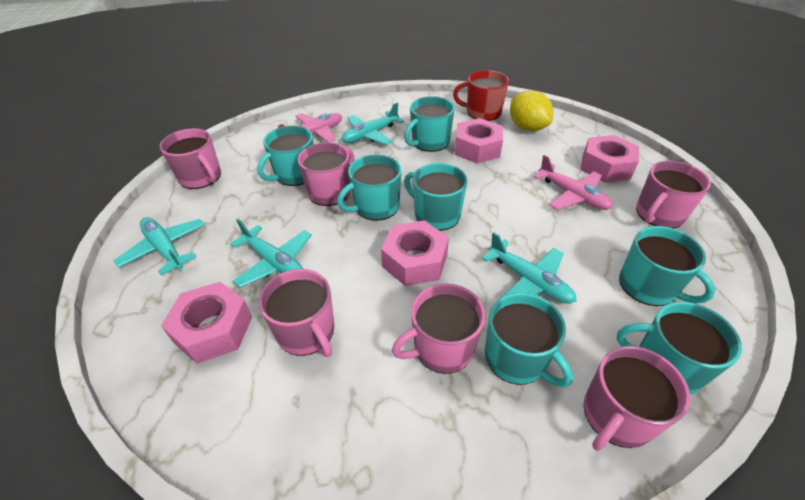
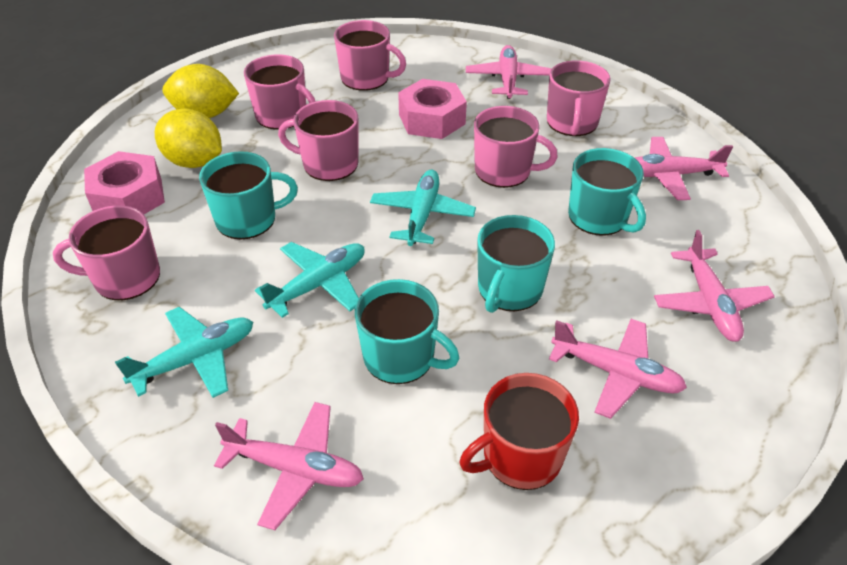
pink nut: [161,282,252,364] [381,220,449,286] [455,118,503,164] [581,135,639,183] = 4 -> [84,151,165,214] [398,79,467,139] = 2
pink plane: [278,113,342,143] [533,155,613,210] = 2 -> [214,402,364,530] [466,45,551,99] [549,319,687,419] [635,137,733,200] [654,230,775,342] = 5
turquoise mug: [257,126,313,186] [337,155,401,221] [404,96,455,152] [404,163,467,231] [485,293,573,388] [617,302,742,394] [619,226,715,306] = 7 -> [199,151,298,239] [355,279,459,384] [477,215,555,313] [568,148,646,236] = 4
turquoise plane: [114,217,205,275] [230,219,312,287] [342,102,404,145] [482,232,577,304] = 4 -> [115,307,253,398] [255,242,365,318] [370,170,476,246] = 3
yellow lemon: [510,90,553,131] = 1 -> [155,109,222,168] [162,64,239,118] = 2

